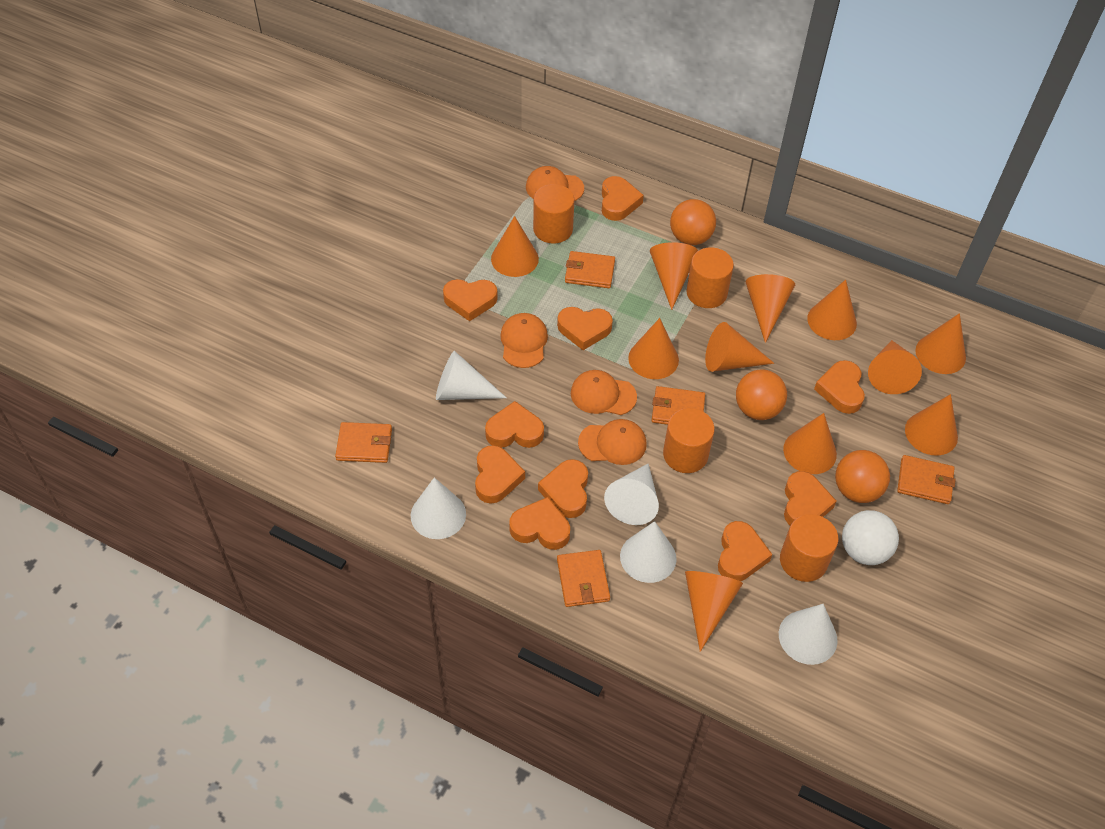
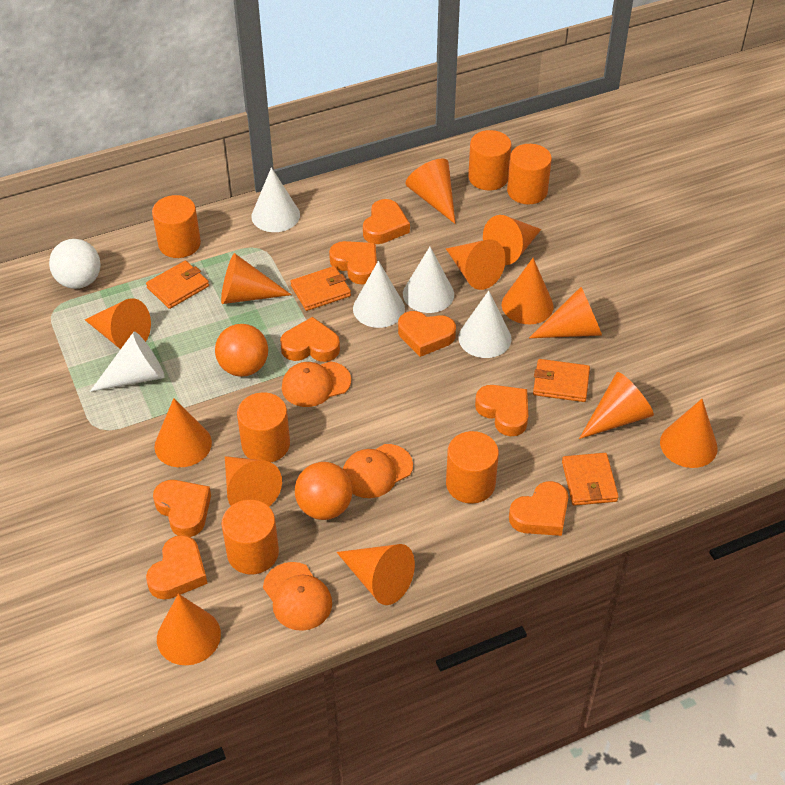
orange ball: [670,199,716,245] [736,369,787,420] [835,450,890,503] = 3 -> [215,324,268,377] [295,462,353,520] = 2
orange cap: [500,313,548,368] [526,166,584,201] [571,370,637,415] [578,419,647,465] = 4 -> [263,562,332,631] [282,361,351,407] [343,444,413,498] = 3
orange cone: [491,216,539,277] [628,318,679,379] [650,242,698,310] [685,571,743,652] [705,322,774,372] [746,274,795,343] [783,413,837,474] [807,279,857,340] [868,340,922,394] [905,394,958,456] [915,313,966,374] = 11 -> [85,298,151,349] [154,398,212,467] [157,594,221,665] [221,253,292,304] [225,456,282,507] [336,544,415,605] [405,158,456,224] [446,239,506,290] [483,215,541,265] [502,258,554,324] [529,287,602,338] [579,372,654,439] [660,399,718,468] = 13
orange cylinder: [533,184,574,244] [663,408,715,473] [686,247,734,308] [780,514,838,582] = 4 -> [152,195,201,258] [221,500,279,574] [237,393,290,462] [446,431,499,504] [468,130,512,190] [507,144,552,204] = 6
orange heart: [443,279,498,321] [475,445,525,504] [485,401,544,448] [509,497,570,550] [538,459,588,518] [557,307,613,350] [602,176,644,221] [718,521,772,581] [784,471,836,525] [814,360,865,414] = 10 -> [146,535,208,600] [153,480,211,537] [280,317,340,362] [329,241,377,284] [363,199,410,244] [398,311,456,357] [475,385,528,436] [509,481,568,536] = 8
orange wallet: [335,422,392,463] [557,550,610,607] [565,251,615,288] [652,386,705,425] [897,455,956,504] = 5 -> [146,260,209,309] [290,266,351,311] [533,359,590,402] [562,453,619,506] = 4

